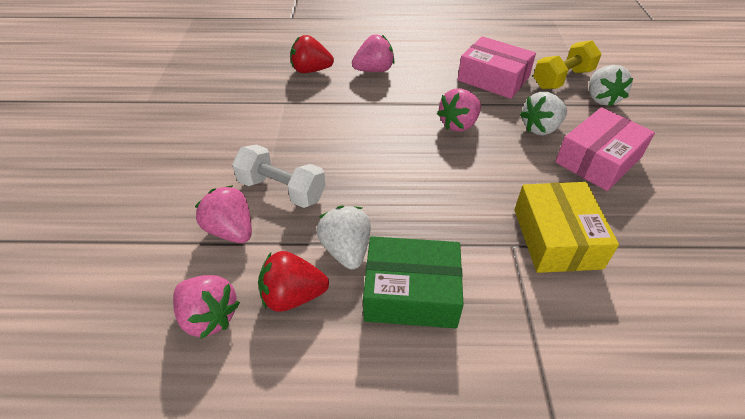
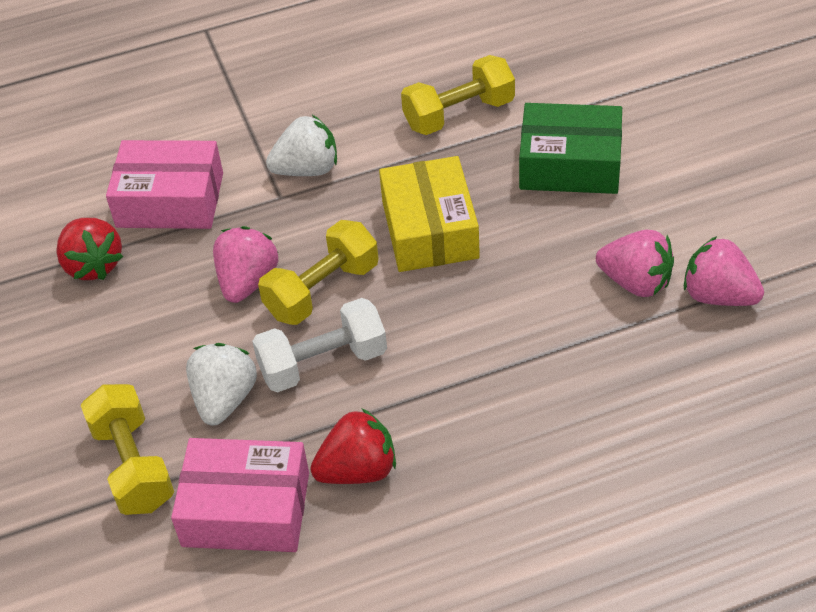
pink strawberry: [173,275,240,339] [195,185,252,243] [352,35,394,72] [437,88,481,131] = 4 -> [213,226,278,303] [596,230,674,297] [684,236,764,306] = 3
white strawberry: [316,206,371,269] [520,92,567,135] [589,65,634,107] = 3 -> [186,343,257,425] [266,115,337,176] = 2
yellow dumbbell: [533,40,602,89] = 1 -> [81,384,174,515] [258,220,379,325] [401,55,515,135] = 3

